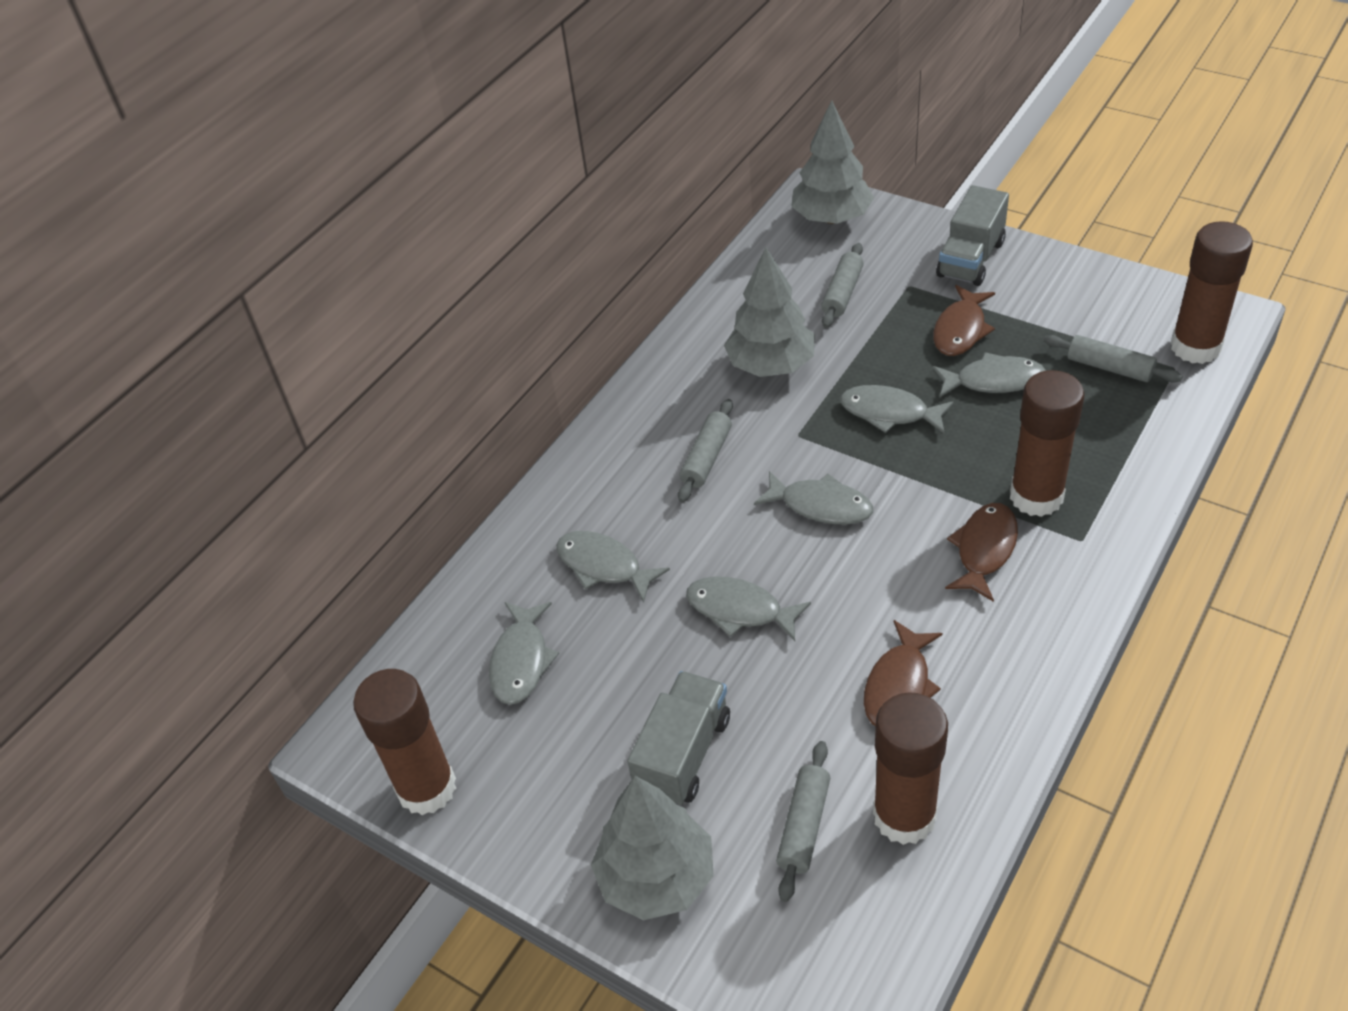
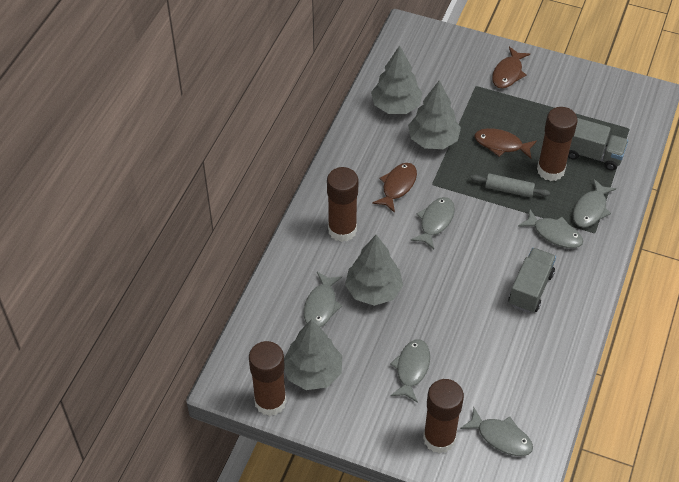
grey rolling pin: [678,399,733,503] [776,741,831,902] [821,243,864,328] [1044,335,1183,383] = 4 -> [470,173,550,197] = 1
grey tree: [591,776,714,920] [724,247,815,377] [791,101,874,224] = 3 -> [284,319,342,390] [345,235,403,306] [371,46,423,114] [408,80,461,149] = 4

